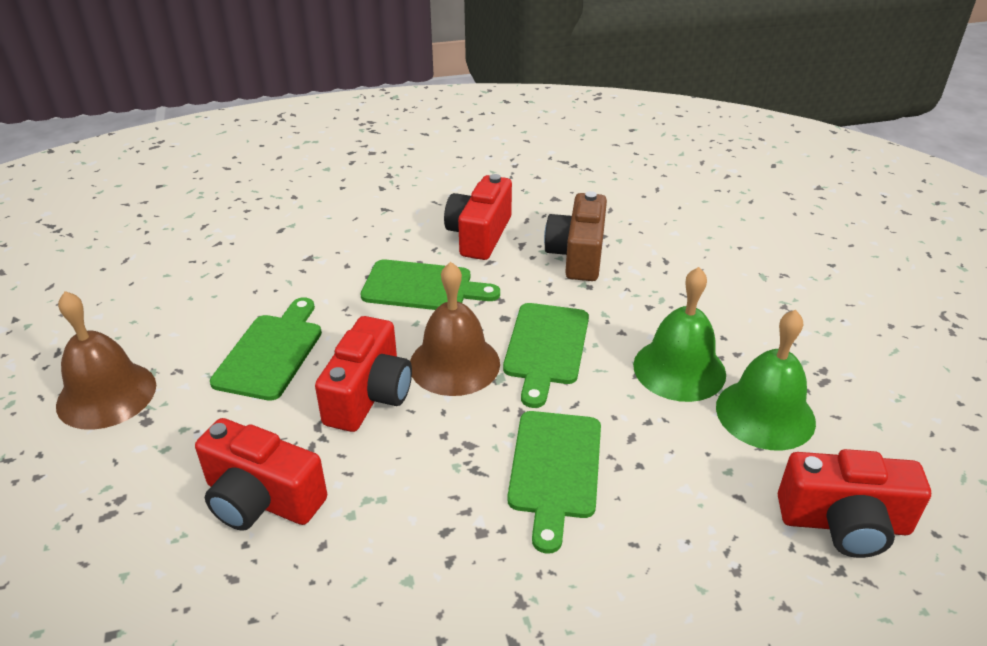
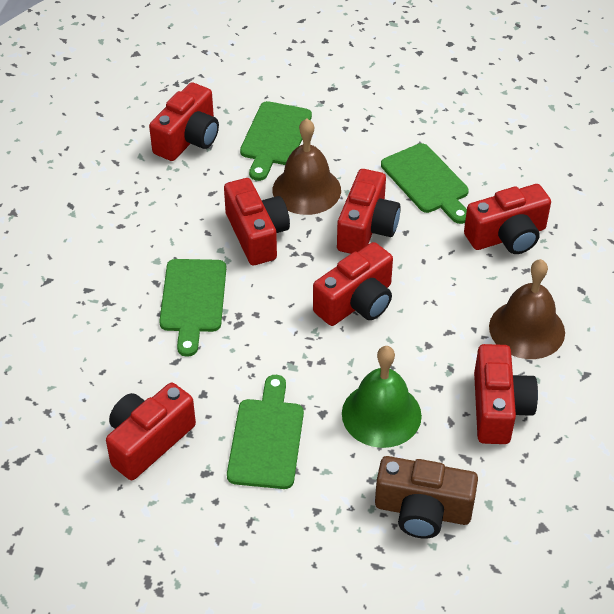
green bell: [633,267,726,402] [716,310,816,450] = 2 -> [342,346,422,448] = 1
red camera: [195,418,327,531] [315,316,412,432] [444,174,512,260] [778,449,931,558] = 4 -> [106,383,196,480] [149,82,219,161] [224,178,290,265] [313,242,393,326] [337,169,401,254] [464,184,551,254] [474,344,538,444] = 7

